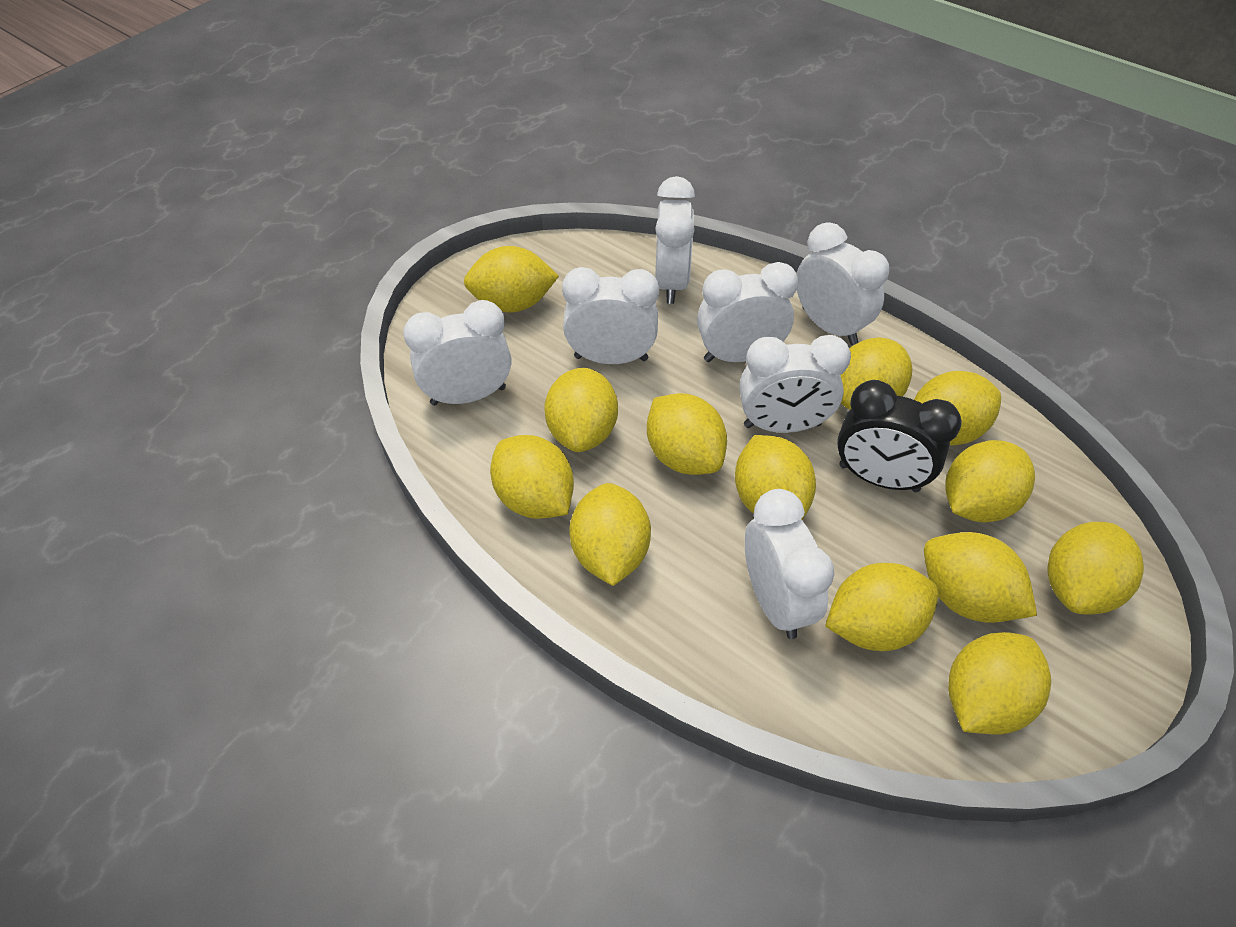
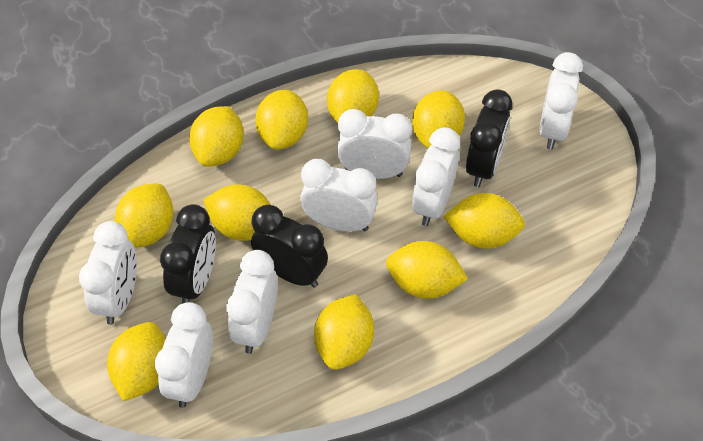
black clock: [837,380,962,492] = 1 -> [160,204,216,304] [251,205,328,288] [466,89,513,187] = 3
yellow lemon: [464,246,559,312] [490,435,574,519] [544,368,618,452] [569,483,651,586] [647,393,727,475] [735,435,816,520] [825,563,939,651] [841,337,912,409] [914,371,1001,446] [924,532,1037,623] [945,440,1035,523] [948,632,1051,735] [1047,522,1144,615] = 13 -> [107,322,166,401] [115,184,174,248] [189,106,244,167] [203,184,271,241] [255,89,308,150] [314,294,374,370] [327,69,379,123] [386,241,468,299] [412,90,465,148] [443,193,525,249] = 10

